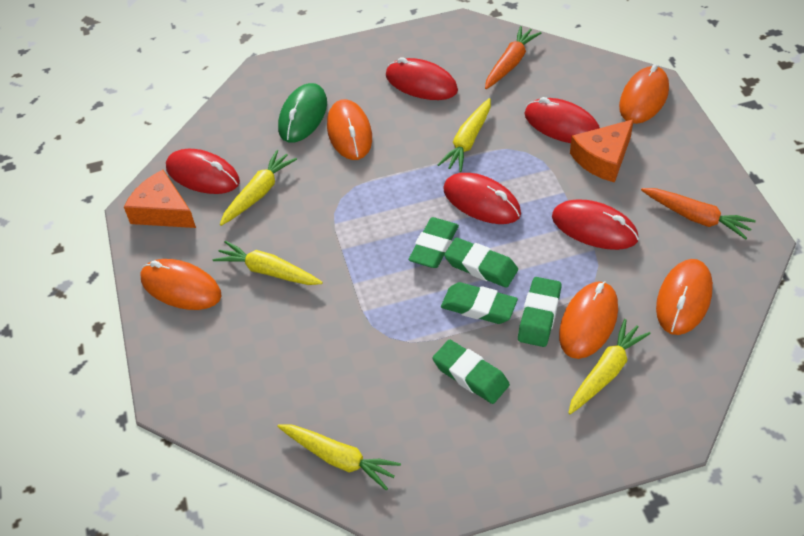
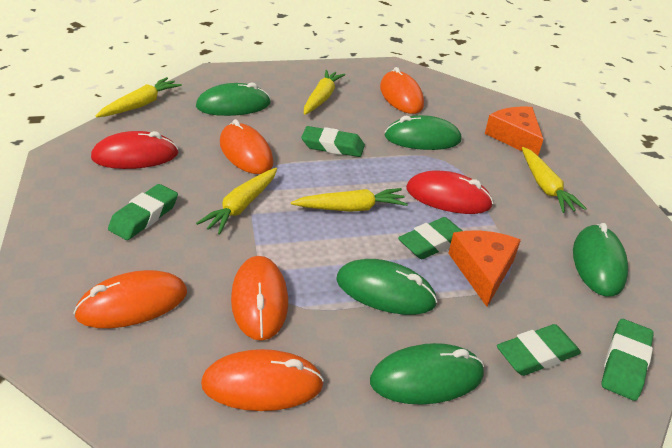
green mouse: [278,83,327,143] = 1 -> [196,82,271,116] [336,259,438,315] [370,343,484,405] [385,115,462,150] [573,223,628,296] = 5
orange carrot: [485,26,541,89] [641,188,756,240] = 2 -> none = 0
red mouse: [166,149,240,194] [386,57,458,100] [443,173,521,224] [525,97,600,143] [552,200,639,250] = 5 -> [91,131,178,169] [406,171,493,214] = 2

